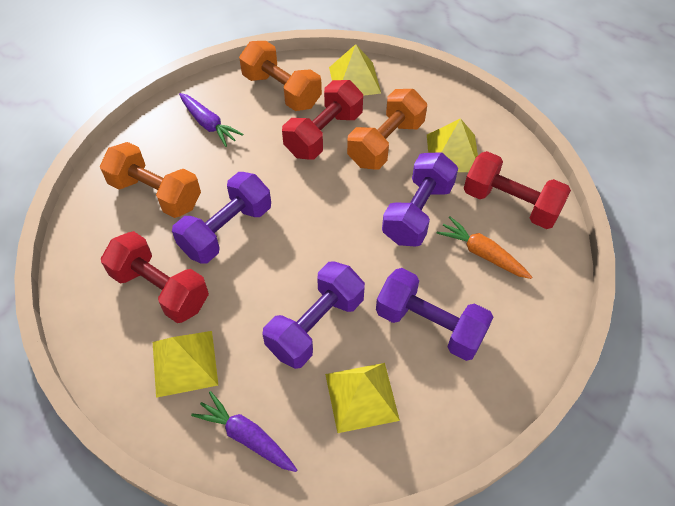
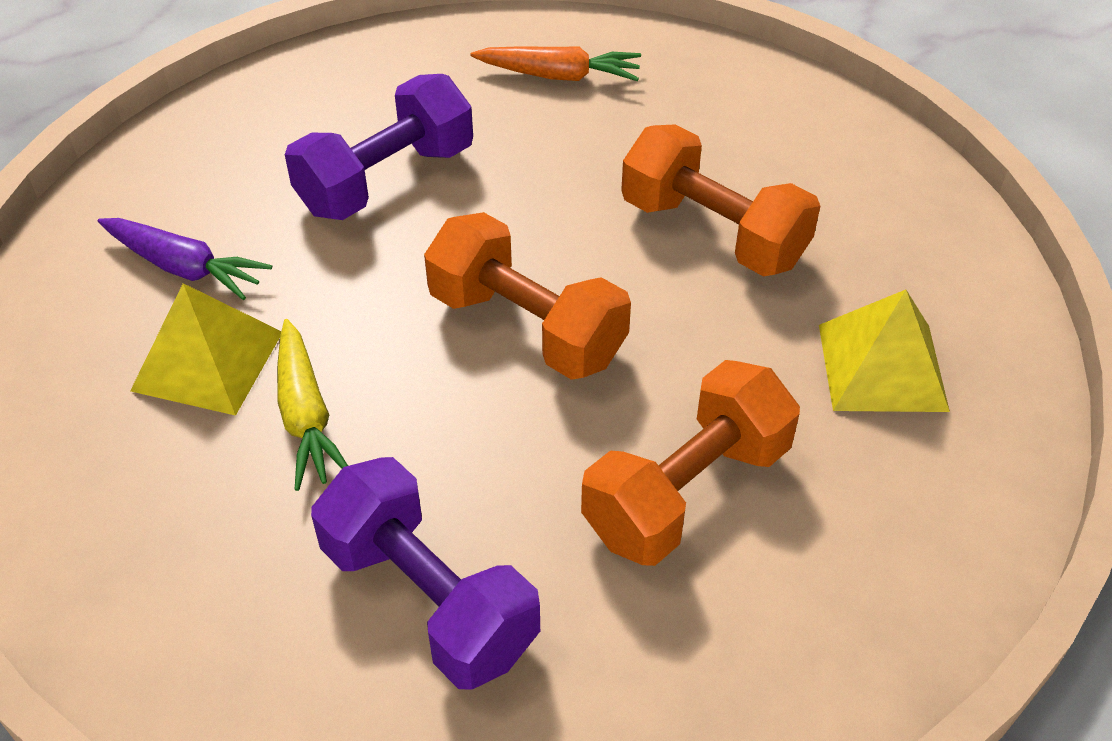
purple carrot: [179,93,243,147] [191,391,297,472] = 2 -> [98,218,272,300] = 1
purple dumbbell: [172,172,271,264] [262,261,365,369] [376,268,493,361] [382,152,458,247] = 4 -> [285,74,473,220] [311,457,540,690] = 2
red dumbbell: [101,231,209,323] [282,80,363,160] [464,151,571,229] = 3 -> none = 0
yellow carrot: none = 0 -> [277,319,348,491] = 1
yellow pyramid: [153,331,218,398] [325,363,400,433] [329,44,381,96] [427,118,478,172] = 4 -> [130,283,281,416] [819,290,950,412] = 2

